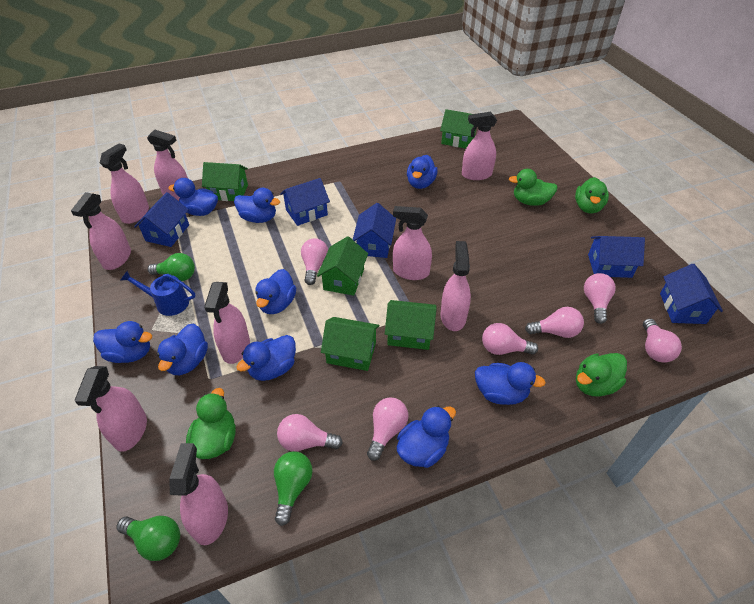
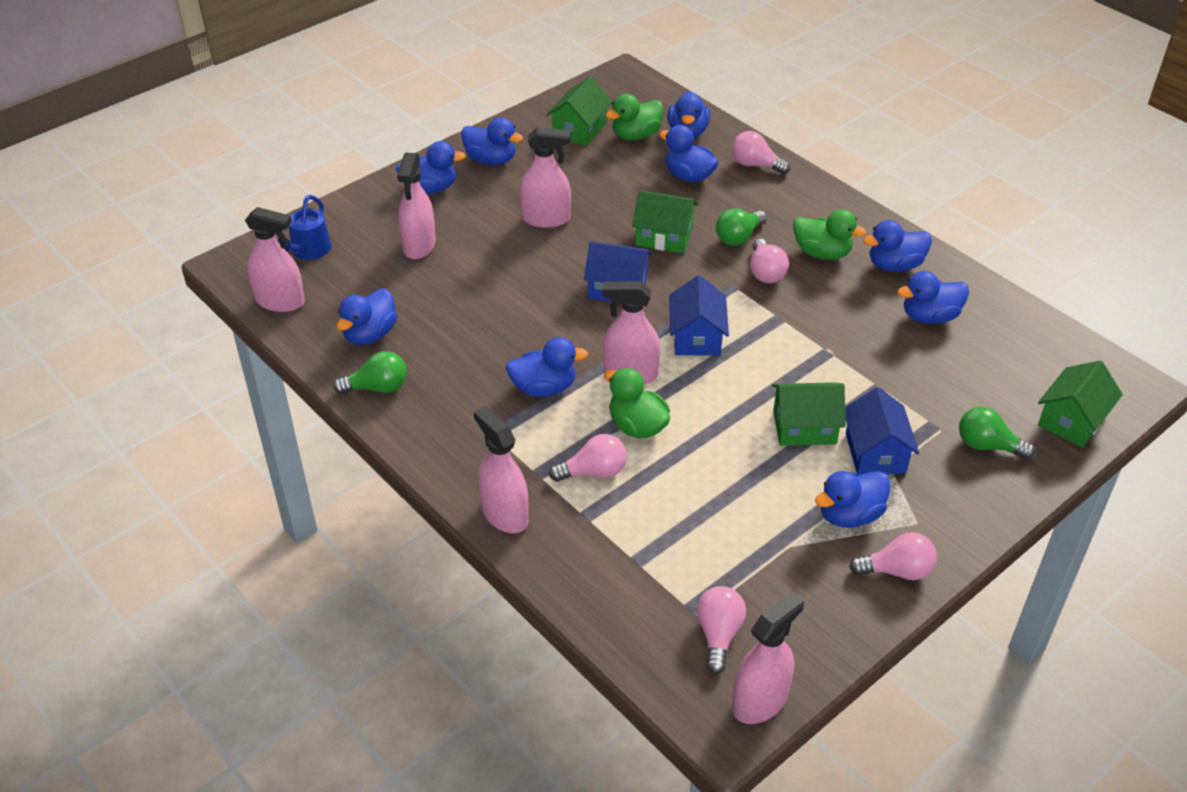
blue house: [134,192,189,247] [280,178,330,226] [353,203,396,258] [588,236,645,278] [660,264,723,324] = 5 -> [584,241,652,302] [669,275,729,356] [845,387,919,475] = 3
green duck: [186,388,236,459] [509,169,558,206] [575,177,609,214] [576,353,627,397] = 4 -> [604,368,670,439] [606,94,664,140] [793,209,867,260] = 3
green house: [202,162,248,201] [317,236,368,296] [321,317,379,371] [385,300,437,350] [440,109,476,149] = 5 -> [546,76,612,146] [632,190,698,253] [772,382,846,446] [1038,361,1123,448] = 4
pink light bulb: [277,414,343,451] [301,238,328,285] [367,397,408,461] [482,323,538,355] [525,307,584,338] [584,273,616,324] [643,318,682,363] = 7 -> [549,434,627,482] [697,586,746,674] [732,131,790,174] [750,239,789,283] [849,532,937,580] = 5
pink spray bottle: [71,192,131,270] [75,366,147,452] [100,143,149,224] [147,130,188,201] [169,443,228,545] [204,282,250,364] [393,206,432,280] [441,241,471,331] [462,112,497,180] = 9 -> [245,207,305,312] [397,153,436,259] [474,406,529,533] [520,127,571,228] [602,281,660,384] [732,592,804,724] = 6

